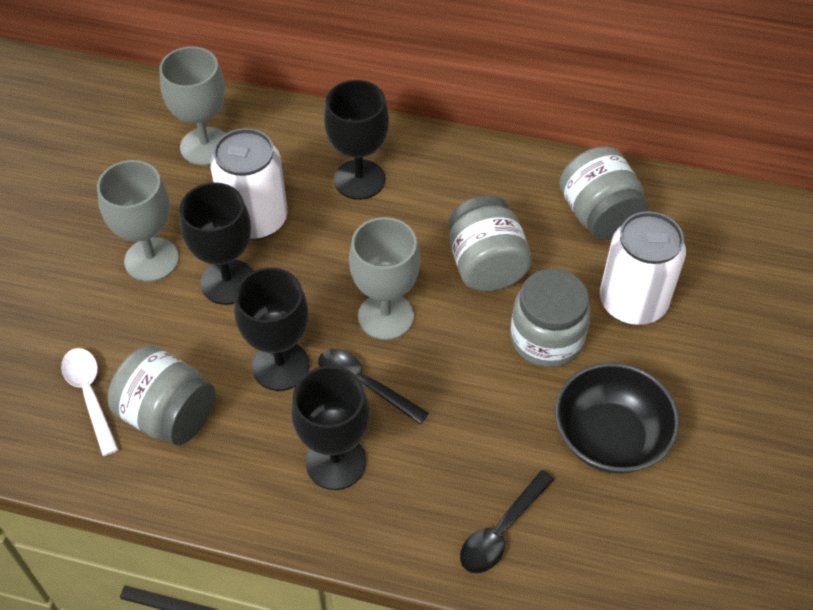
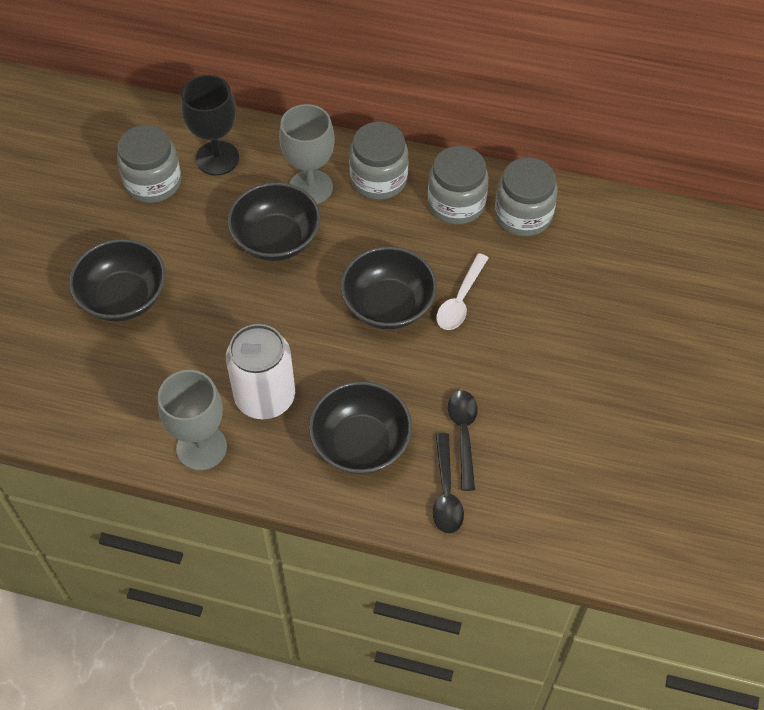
black bowl: [555,362,680,474] = 1 -> [69,239,166,321] [228,182,321,261] [309,381,412,474] [341,246,437,329] = 4
black goblet: [180,182,253,305] [234,267,309,391] [291,366,370,490] [324,80,389,200] = 4 -> [181,75,239,175] = 1
grey goblet: [97,160,179,282] [159,47,226,166] [349,217,420,340] = 3 -> [158,370,227,471] [279,104,335,204] = 2
white can: [210,128,288,240] [600,211,686,325] = 2 -> [226,324,295,419] = 1

